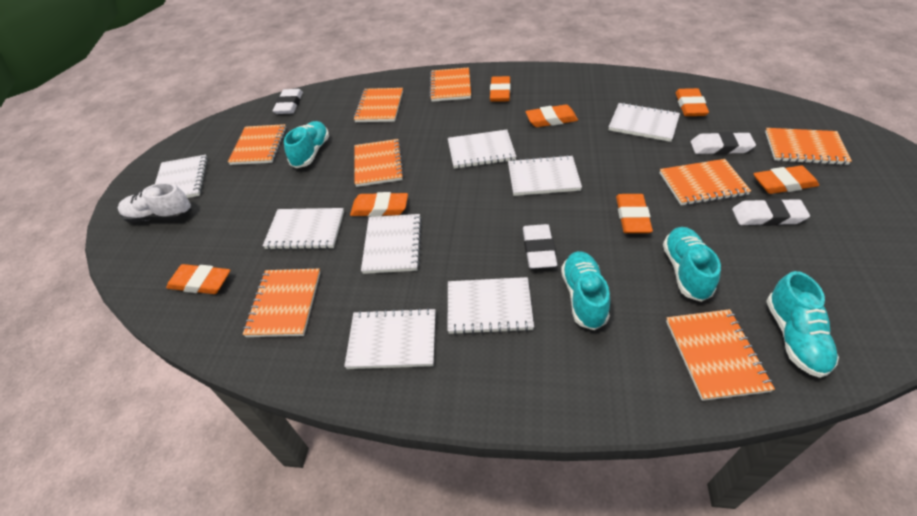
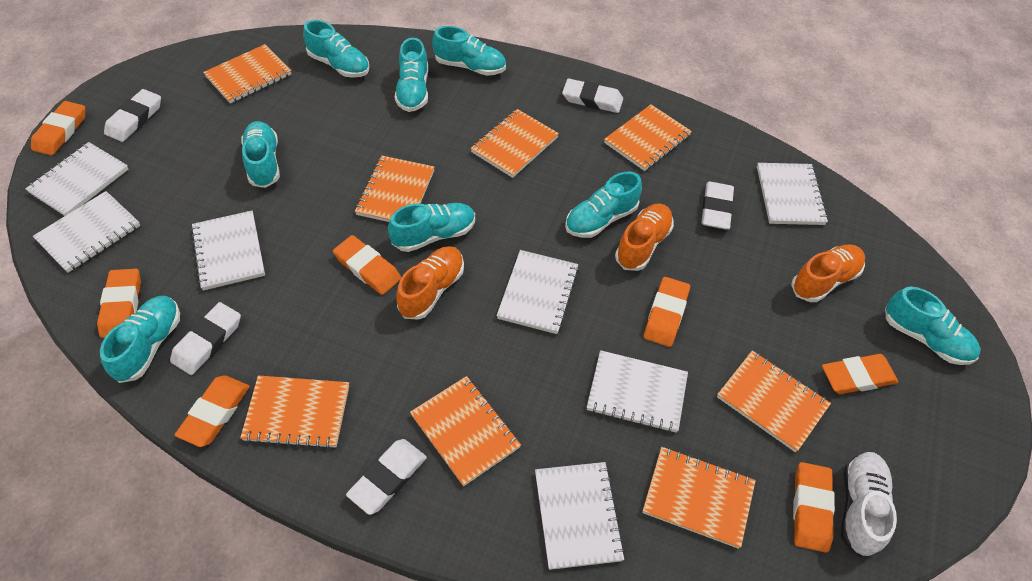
orange shoe: none = 0 -> [396,246,464,320] [615,203,674,271] [791,245,865,302] = 3
turquoise shoe: [284,121,329,168] [561,251,610,330] [663,227,721,302] [766,271,839,378] = 4 -> [100,296,180,383] [241,121,280,188] [303,20,369,78] [388,203,475,252] [395,38,428,112] [432,26,506,76] [565,172,642,238] [885,287,981,365] = 8
white eraser: [272,89,303,114] [523,224,558,269] [691,132,756,154] [732,198,810,226] = 4 -> [104,89,161,142] [170,302,241,375] [346,439,427,515] [562,79,623,113] [701,181,734,230] = 5
white notebook: [155,155,208,198] [263,208,344,250] [344,308,436,369] [361,214,422,274] [447,277,534,335] [448,130,516,169] [508,155,582,196] [609,103,680,142] = 8 -> [25,142,129,216] [33,191,140,273] [191,211,265,291] [496,250,579,334] [535,462,625,570] [587,350,688,433] [757,163,828,225] = 7

